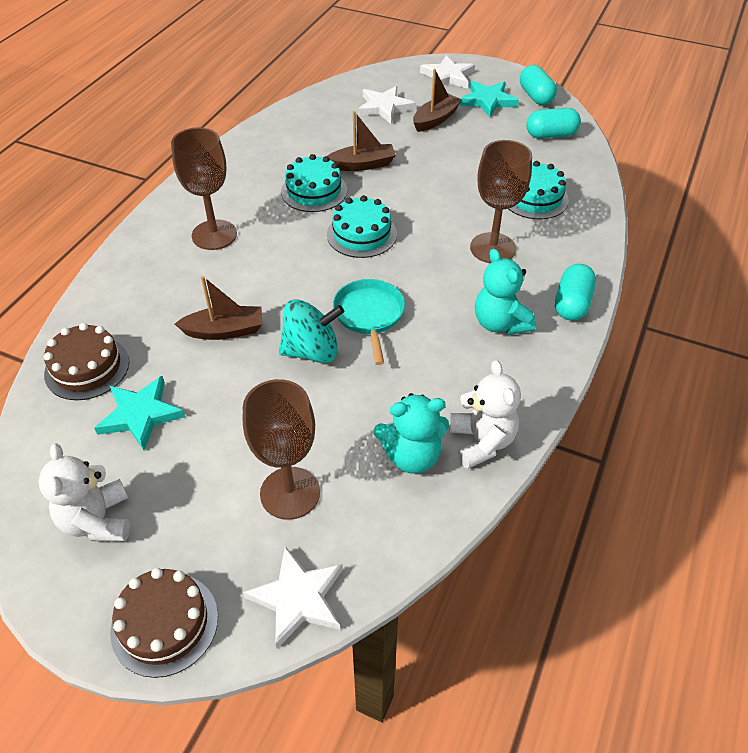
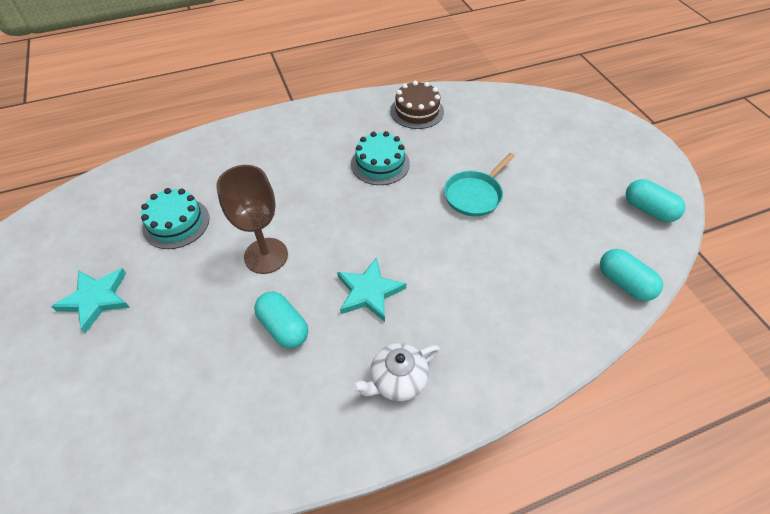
brown boat: [175,276,263,340] [327,111,396,171] [413,69,462,132] = 3 -> none = 0
brown cake: [44,323,129,400] [110,568,218,678] = 2 -> [390,81,444,129] = 1
brown goblet: [171,127,237,250] [243,379,320,520] [470,140,532,263] = 3 -> [216,165,288,274] = 1
turquoise cake: [281,154,347,212] [327,195,397,258] [509,161,569,219] = 3 -> [141,188,210,249] [351,131,410,185] = 2
turquoise spinning top: [279,299,344,363] = 1 -> none = 0
turquoise teddy bear: [374,393,449,474] [475,249,536,335] = 2 -> none = 0
white star: [243,546,343,649] [358,86,415,124] [420,55,475,89] = 3 -> none = 0
white teapot: none = 0 -> [352,343,440,401] = 1
white teddy bear: [38,443,130,541] [449,360,521,469] = 2 -> none = 0

